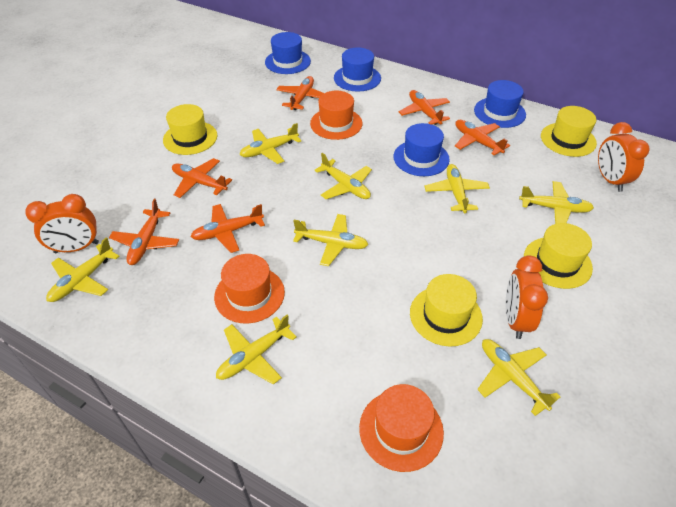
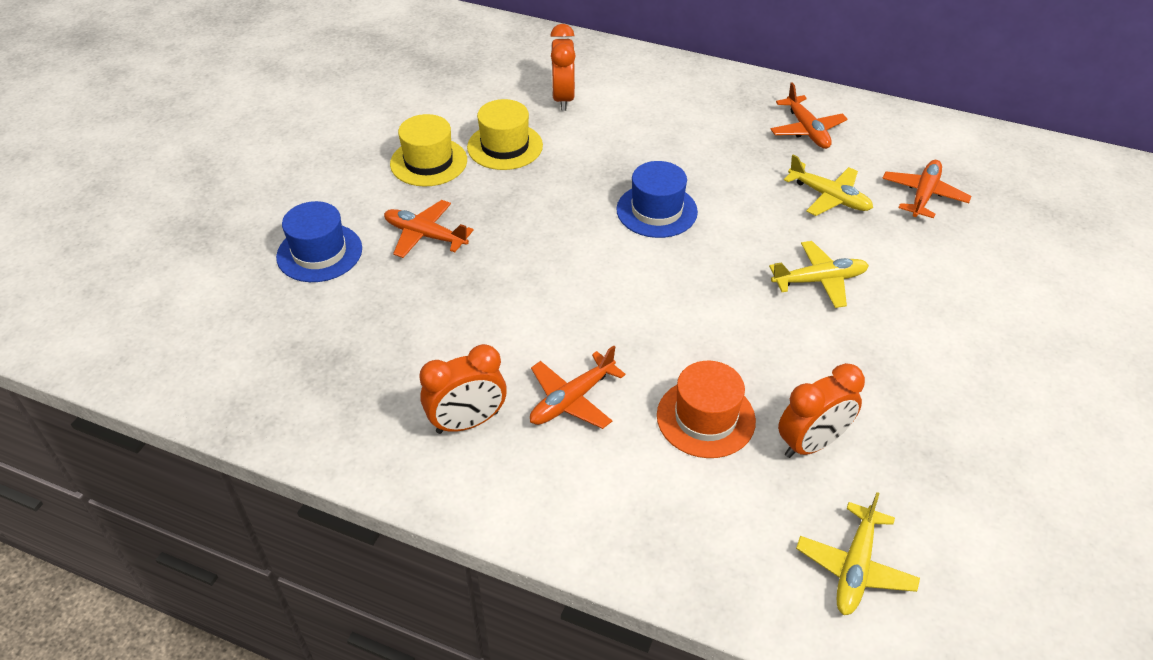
blue hat: [265,32,311,74] [334,48,381,92] [394,123,450,176] [474,80,526,128] = 4 -> [276,201,362,282] [616,161,698,238] = 2
orange hat: [214,254,285,324] [310,91,362,140] [359,384,444,472] = 3 -> [657,361,756,458] = 1
orange plane: [109,199,179,265] [172,158,232,198] [191,204,265,253] [276,76,324,110] [399,90,450,125] [455,120,510,155] = 6 -> [384,200,474,258] [530,345,626,429] [770,82,848,149] [882,160,972,218] = 4
yellow hat: [163,104,217,155] [410,274,483,346] [524,223,593,289] [541,106,597,157] = 4 -> [390,114,467,187] [467,99,543,170] = 2
yellow plane: [46,237,120,302] [216,315,297,385] [239,123,301,164] [293,214,369,266] [314,153,372,199] [424,164,490,213] [477,339,560,416] [519,181,594,224] = 8 -> [769,241,869,308] [784,155,873,216] [796,492,920,615] = 3

